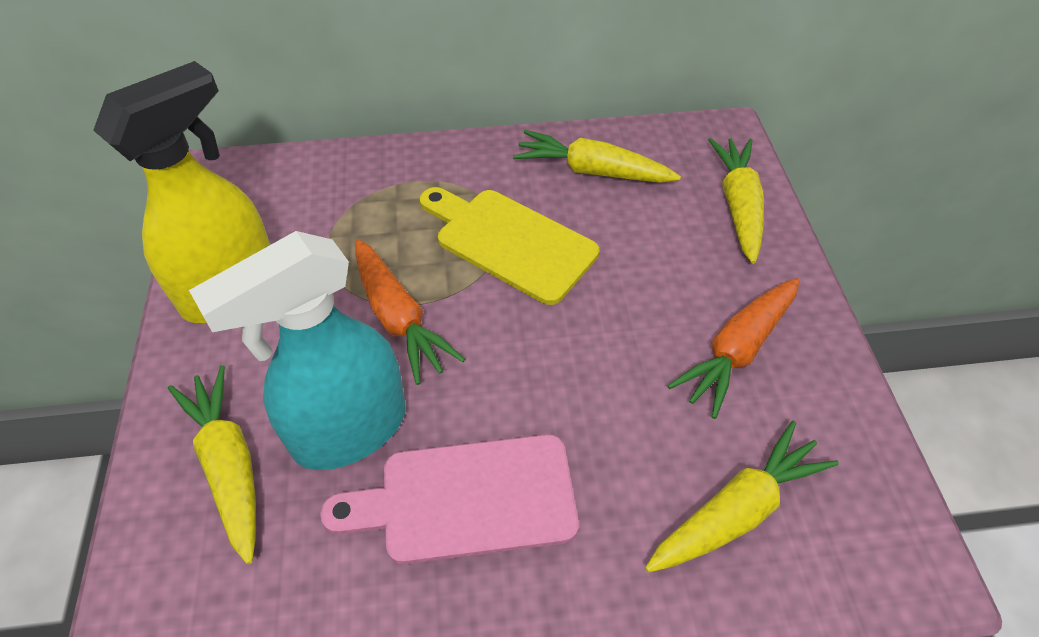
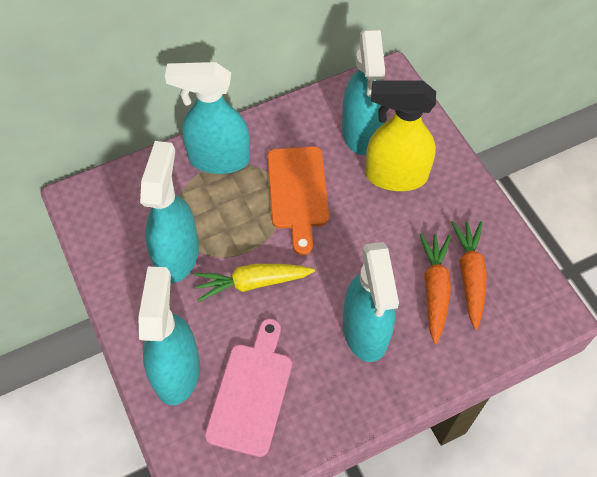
orange cutting board: none = 0 -> [267,146,329,255] = 1
turquoise spray bottle: [189,231,406,470] = 1 -> [138,267,200,405] [140,141,199,283] [165,62,250,174] [342,30,385,155] [343,242,399,362] = 5
yellow carrot: [168,365,256,564] [513,130,681,183] [645,421,839,572] [709,138,764,264] = 4 -> [194,264,315,302] = 1
yellow cutting board: [420,187,599,305] = 1 -> none = 0

